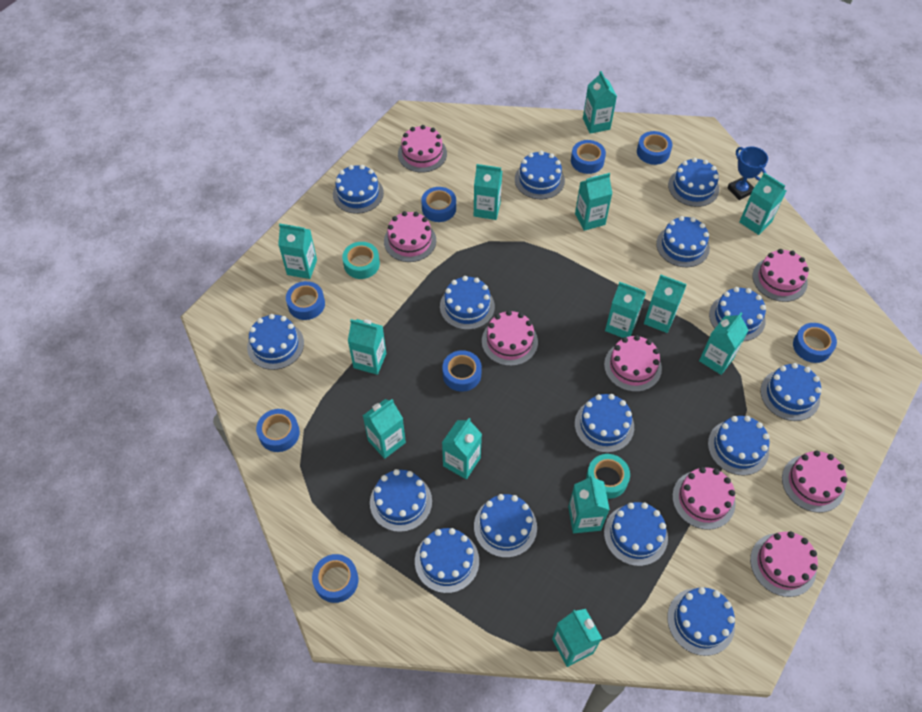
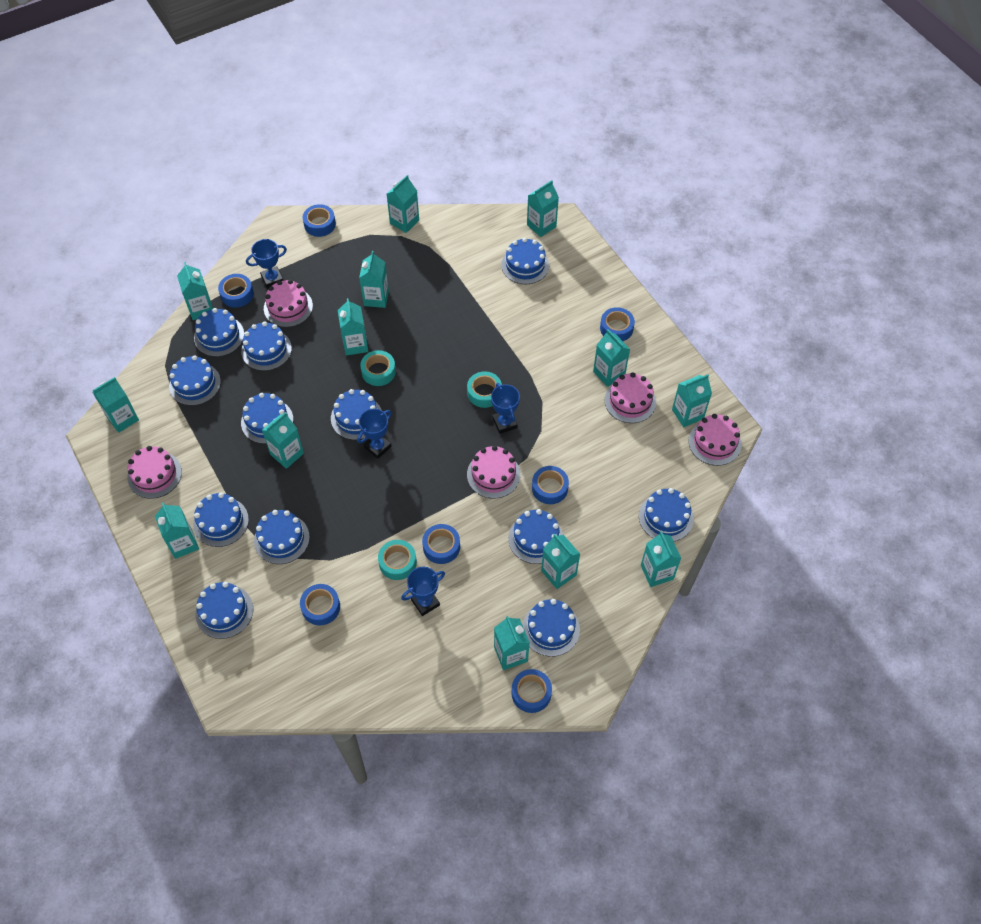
blue cake: [247,314,304,370] [333,165,384,214] [370,469,432,532] [415,528,479,593] [440,276,495,330] [474,494,537,558] [515,151,565,199] [575,394,634,453] [604,502,668,566] [656,216,710,267] [667,587,735,656] [668,158,719,207] [708,416,770,475] [709,287,766,341] [761,363,822,421] = 15 -> [169,355,221,406] [193,493,249,547] [194,308,244,357] [196,582,253,639] [241,322,292,371] [241,393,293,444] [254,510,310,564] [331,389,382,440] [501,238,549,284] [508,509,563,564] [523,599,580,657] [639,488,694,541] = 12
blue tape: [256,409,300,452] [286,281,325,320] [312,554,358,603] [421,187,456,222] [442,350,482,392] [571,140,606,174] [637,131,672,165] [793,323,837,363] = 8 -> [218,274,254,308] [300,584,340,626] [303,204,336,237] [422,524,460,564] [511,669,552,713] [532,466,569,504] [600,307,635,341] = 7
blue trophy: [727,147,768,200] = 1 -> [246,239,287,288] [357,409,392,459] [401,567,445,616] [491,383,520,434] = 4
pink cake: [384,211,436,262] [398,125,447,173] [482,310,538,366] [604,335,662,392] [672,467,736,530] [750,531,818,597] [753,249,809,302] [782,450,848,513] = 8 -> [128,446,182,499] [264,280,313,327] [467,445,520,498] [605,373,656,423] [689,414,742,466] = 5
turquoise tape: [342,242,380,279] [586,454,630,499] = 2 -> [360,350,396,386] [378,540,417,580] [467,371,502,408] = 3

